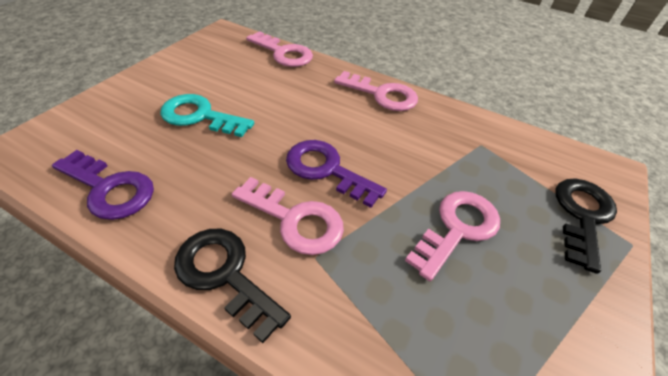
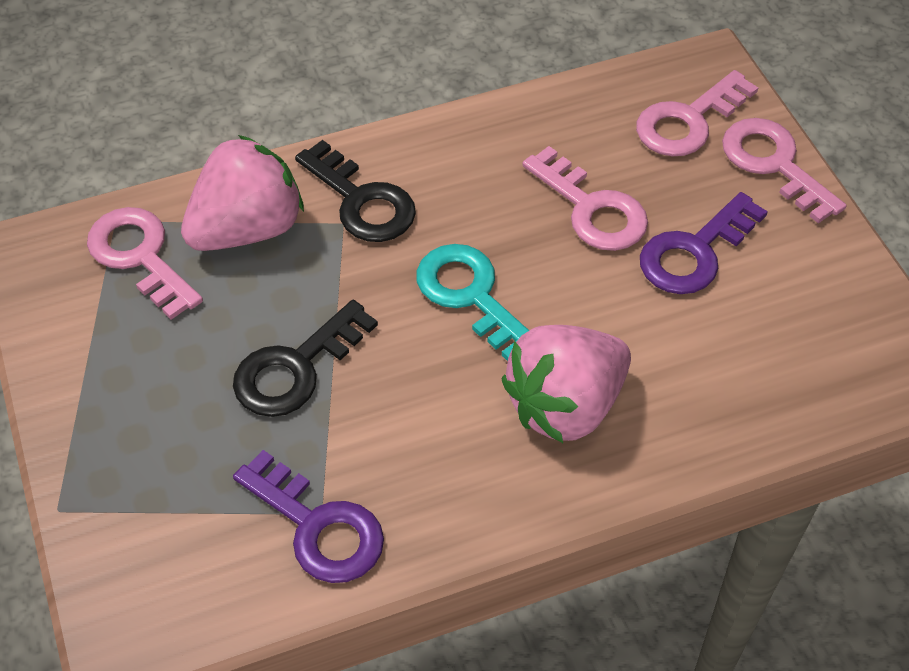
pink strawberry: none = 0 -> [181,135,304,251] [501,325,631,443] = 2

